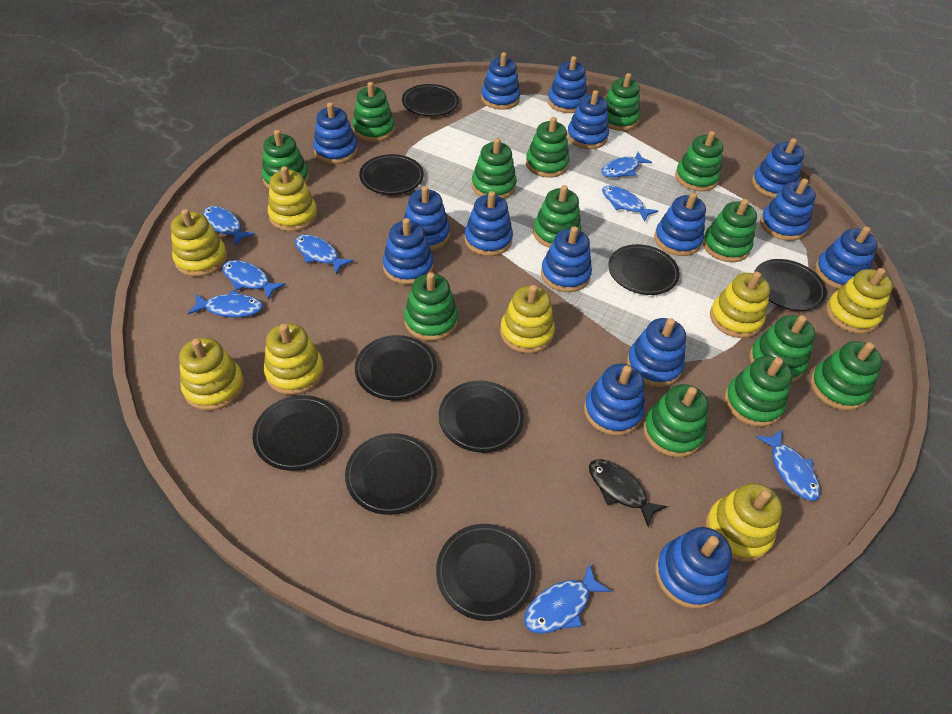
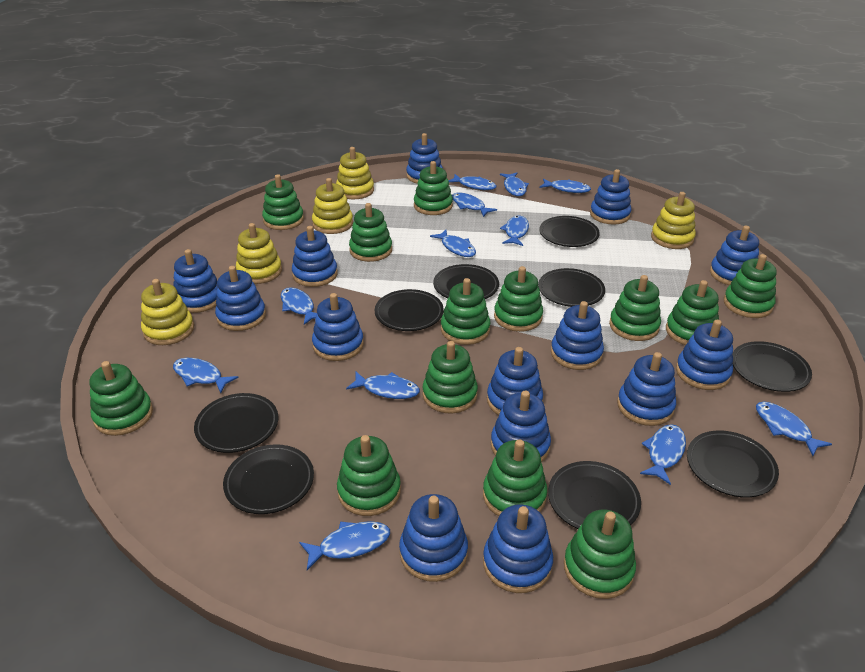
black fish: [589,459,667,527] = 1 -> none = 0
blue fish: [188,290,263,317] [203,206,255,246] [222,260,286,300] [295,235,354,274] [524,564,611,634] [601,152,652,178] [602,185,658,221] [756,430,820,501] = 8 -> [173,358,239,393] [281,287,317,325] [299,521,390,570] [346,371,420,399] [430,230,476,257] [448,174,497,190] [452,193,497,217] [500,173,529,196] [500,216,529,246] [539,178,591,193] [640,424,686,485] [756,402,832,456] = 12
blue stacking toy: [313,102,358,164] [383,218,433,285] [404,186,450,251] [464,191,513,256] [481,52,521,110] [541,226,592,292] [548,56,587,113] [567,90,609,149] [584,363,645,436] [627,318,686,387] [654,192,706,256] [655,527,732,609] [752,138,804,198] [760,179,816,241] [815,226,878,289] = 15 -> [173,249,218,313] [215,266,266,331] [292,226,338,287] [312,293,364,361] [399,494,468,582] [406,133,443,183] [483,504,553,593] [487,347,543,415] [491,390,551,462] [551,301,604,370] [590,169,632,224] [617,352,676,426] [676,320,733,390] [710,226,759,285] = 14
yellow stacking toy: [171,209,227,277] [179,338,244,411] [264,323,324,395] [268,166,317,231] [500,285,555,353] [705,483,782,562] [710,272,770,338] [826,268,893,334] = 8 -> [141,279,194,345] [236,223,282,284] [312,178,353,234] [336,147,374,199] [651,192,696,249] = 5

